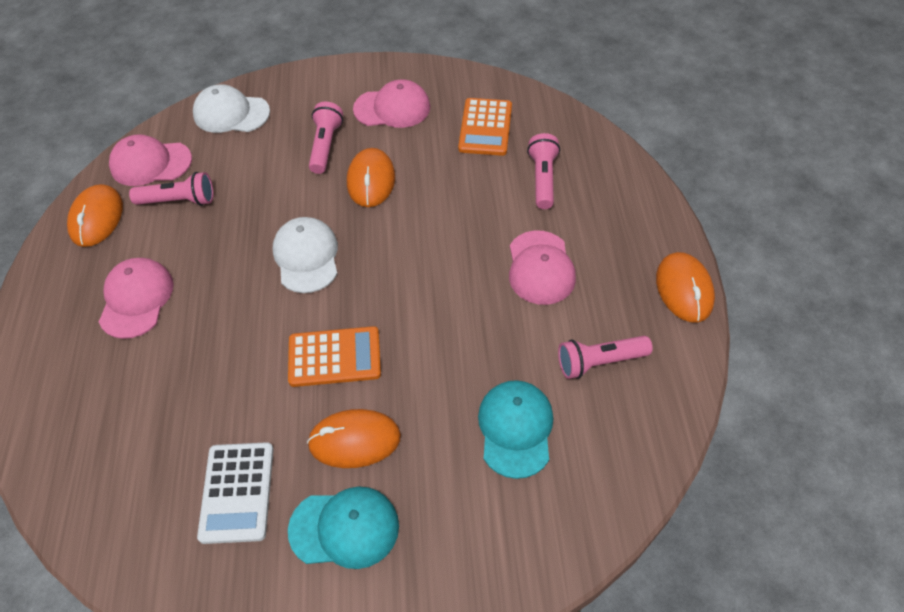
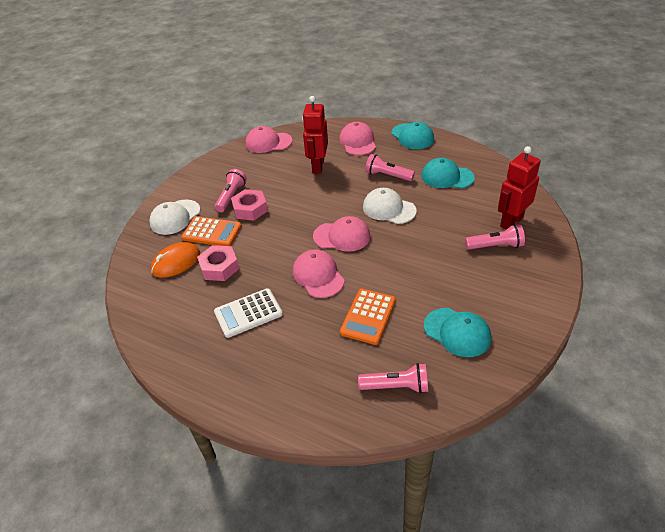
orange mouse: [67,184,123,247] [307,409,401,468] [347,148,395,207] [656,252,715,323] = 4 -> [151,242,200,278] = 1
pink nut: none = 0 -> [197,245,239,281] [231,189,268,221] = 2
red robot: none = 0 -> [302,96,328,173] [498,146,541,230] = 2
turquoise cap: [288,486,399,569] [478,380,553,479] = 2 -> [392,122,434,149] [421,158,475,188] [424,308,491,357] = 3

